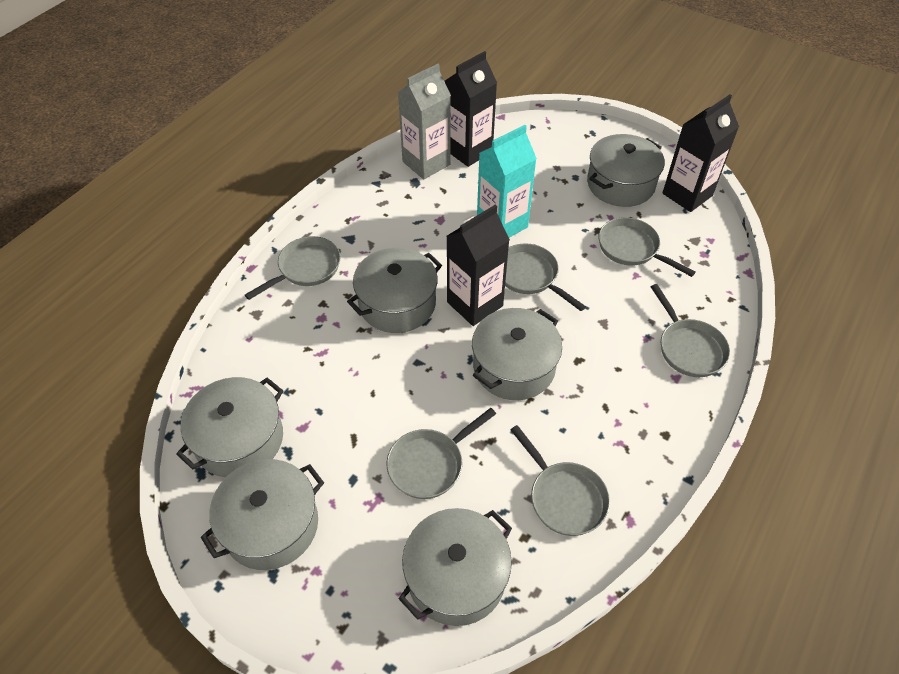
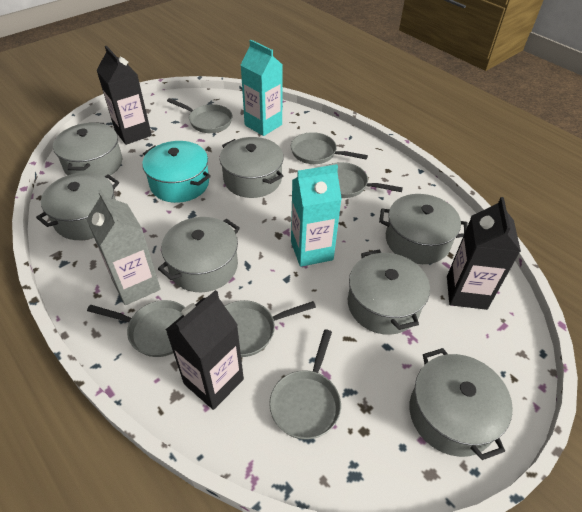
grey pot: [176,377,283,478] [201,459,324,570] [347,248,442,333] [398,508,512,626] [472,308,562,400] [587,134,665,207] = 6 -> [36,172,119,240] [53,122,122,176] [158,217,240,292] [220,137,284,198] [348,250,430,335] [379,194,468,264] [409,348,513,460] = 7
turquoise carton: [477,125,537,238] = 1 -> [241,40,283,136] [291,164,342,267] = 2
turquoise pot: none = 0 -> [142,141,211,203] = 1

